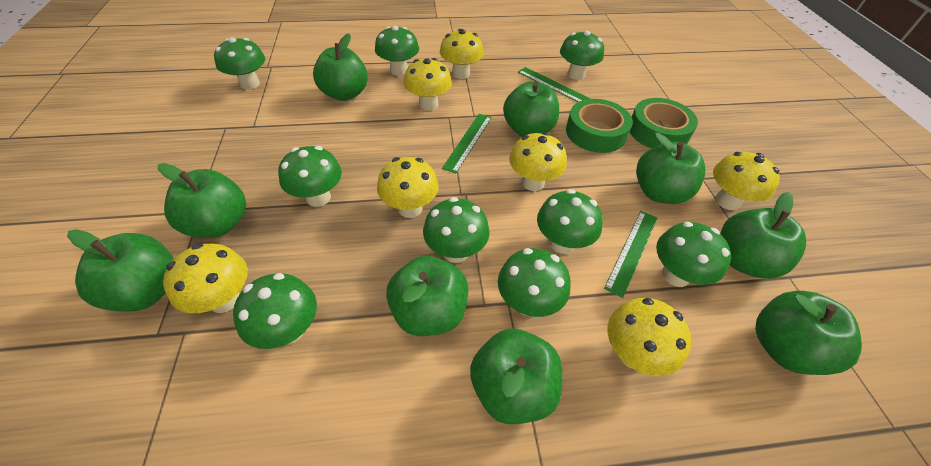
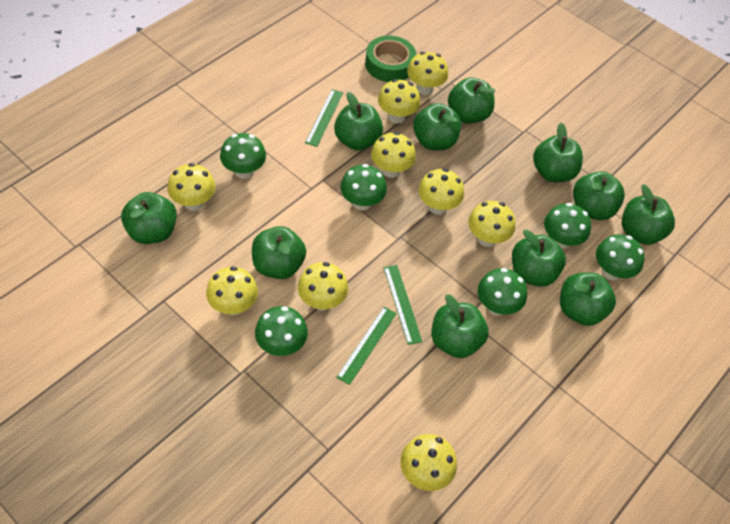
green apple: [67,229,174,312] [158,163,246,238] [313,33,368,101] [386,256,468,336] [470,329,562,424] [503,81,559,136] [636,133,706,204] [721,192,806,279] [755,291,862,375] = 9 -> [121,192,177,244] [252,226,306,279] [334,92,383,151] [413,103,461,150] [431,294,489,358] [448,77,495,124] [512,230,566,287] [533,123,583,182] [560,273,616,326] [573,171,625,220] [622,184,675,245] = 11
green mushroom: [214,37,265,89] [233,273,317,349] [278,146,342,207] [375,26,419,76] [423,197,490,263] [498,248,571,317] [537,189,603,254] [560,31,604,80] [656,222,731,287] = 9 -> [220,133,266,179] [255,306,308,356] [340,164,387,211] [478,268,527,316] [544,203,591,249] [596,234,645,281] = 6
green tape: [566,99,633,153] [630,98,698,148] = 2 -> [365,36,416,82] = 1
yellow mushroom: [163,243,248,313] [377,157,439,218] [404,58,452,111] [440,29,484,79] [509,132,567,191] [607,298,692,376] [713,152,780,210] = 7 -> [168,163,216,211] [206,266,258,315] [298,262,348,310] [371,132,416,178] [378,79,420,123] [400,434,457,491] [407,52,448,95] [418,168,464,215] [468,201,515,247] = 9

